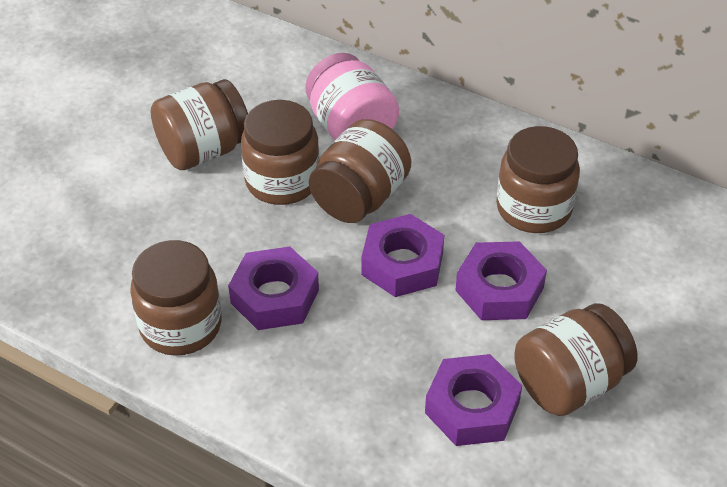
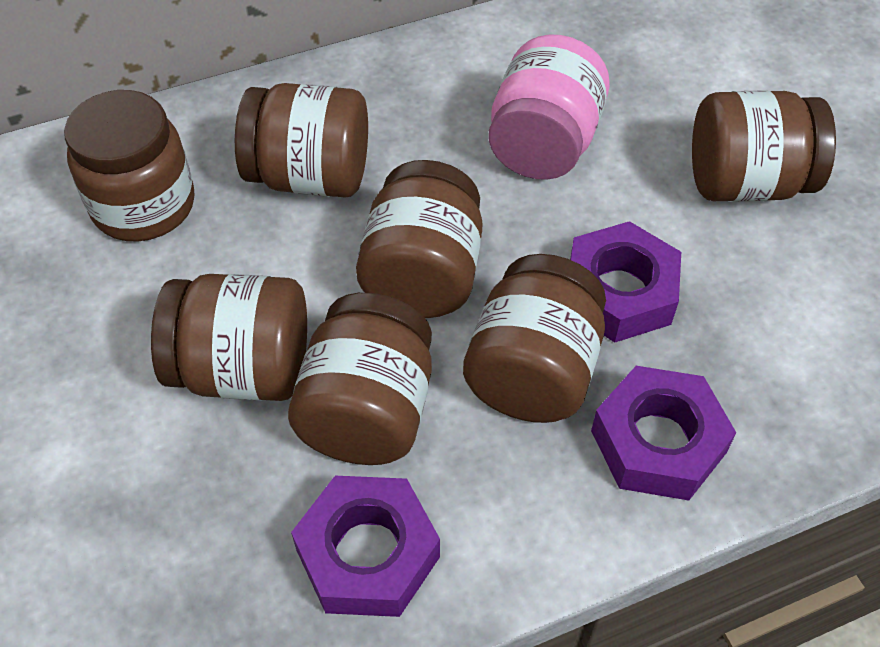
brown jar: [130,240,222,356] [150,79,248,170] [241,100,319,205] [309,119,411,223] [496,126,580,233] [514,303,638,416] = 6 -> [64,90,195,241] [151,274,307,401] [235,83,368,198] [288,293,432,465] [356,160,483,318] [463,254,606,423] [692,90,836,202] = 7
purple nut: [228,246,319,330] [361,214,444,297] [425,354,522,446] [455,241,547,320] = 4 -> [291,476,440,617] [570,221,681,343] [591,366,736,500] = 3

